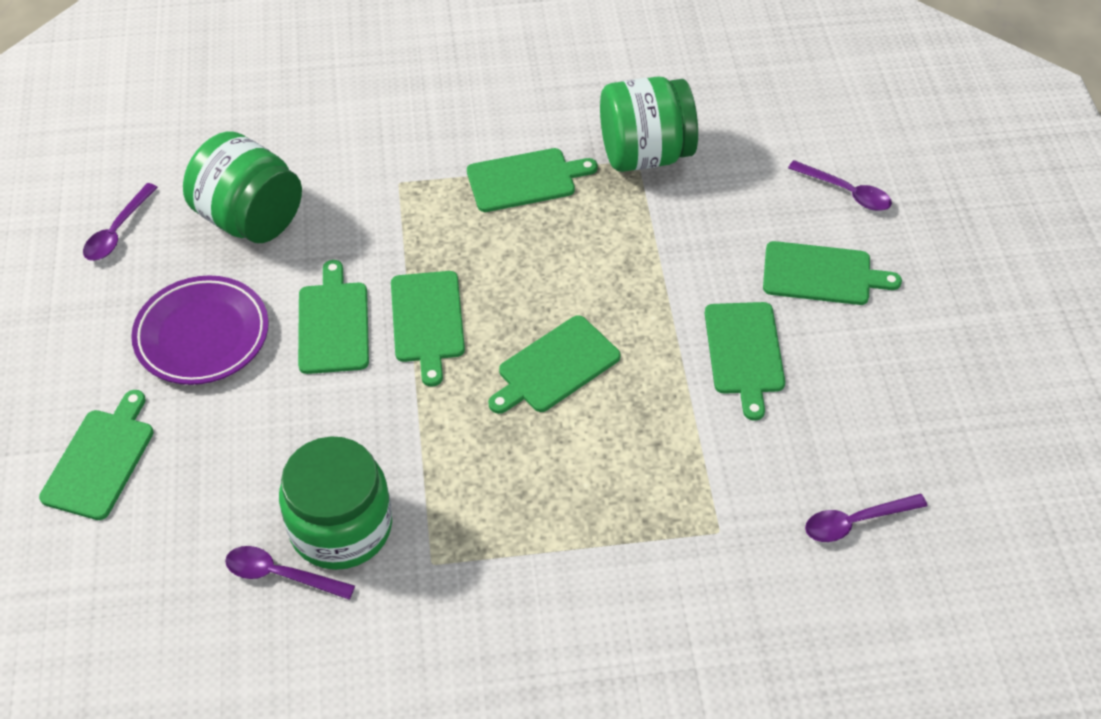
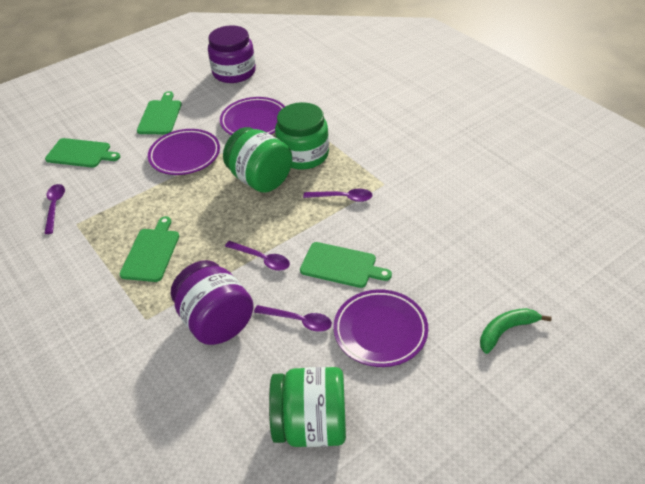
green banana: none = 0 -> [480,308,551,354] = 1
green cutting board: [39,390,154,520] [298,260,369,374] [391,271,465,387] [467,148,598,212] [488,315,621,414] [705,302,785,421] [763,241,902,305] = 7 -> [45,138,120,168] [120,216,179,282] [137,91,182,134] [300,242,392,288] = 4
purple jar: none = 0 -> [171,260,254,345] [208,25,256,83] = 2
purple plate: [131,275,269,385] = 1 -> [148,129,220,175] [220,97,285,135] [333,289,428,367] = 3

